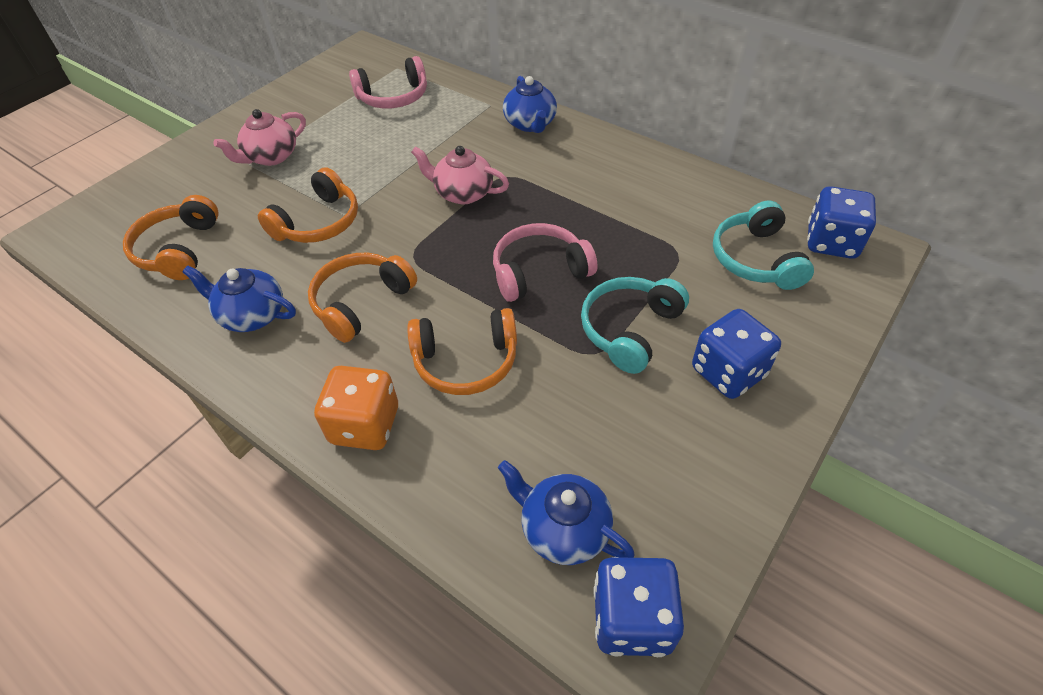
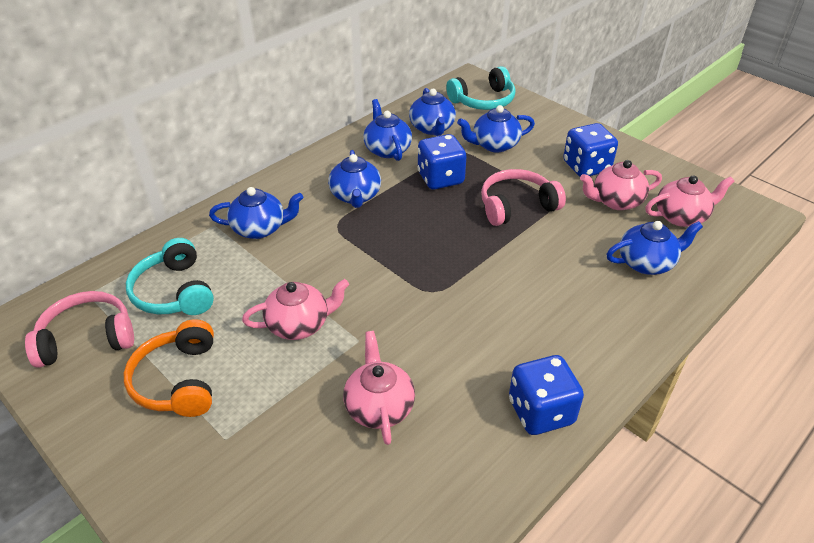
blue teapot: [183,265,296,332] [498,460,635,565] [503,76,557,133] = 3 -> [209,187,303,239] [328,150,381,208] [363,99,412,161] [409,88,456,136] [457,105,535,153] [606,221,703,275] = 6
orange dice: [314,366,398,450] = 1 -> none = 0
orange headphones: [123,195,219,280] [258,167,358,243] [308,253,417,343] [407,308,517,395] = 4 -> [124,319,214,417] = 1
pink teapot: [213,109,306,166] [411,146,509,204] = 2 -> [242,279,349,340] [343,331,415,445] [580,160,662,210] [645,175,734,227] = 4

